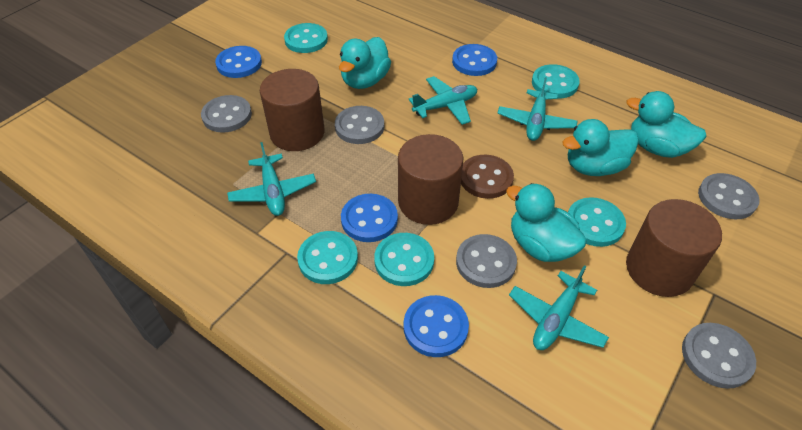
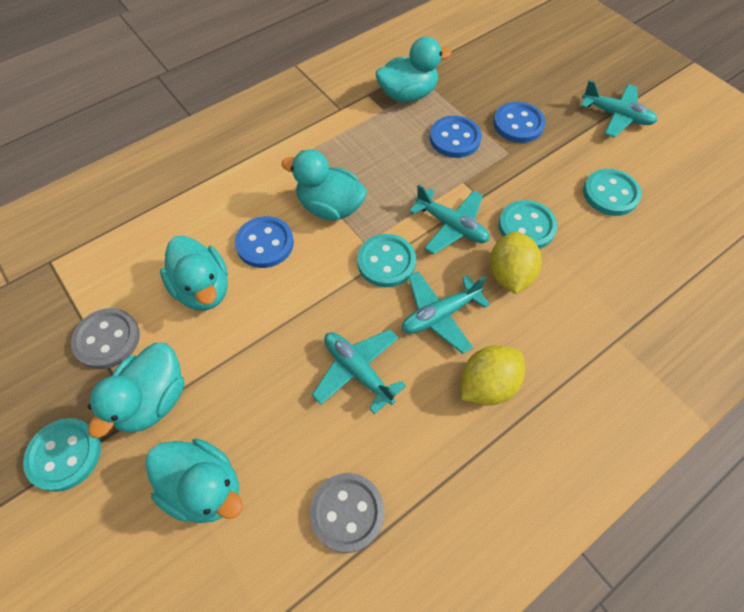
blue button: [215,46,262,78] [341,194,398,242] [404,295,469,357] [452,44,497,76] = 4 -> [235,216,294,268] [430,116,482,158] [493,102,546,143] = 3
brown button: [461,155,514,199] = 1 -> none = 0
brown cylinder: [260,69,324,151] [398,134,463,225] [626,199,722,297] = 3 -> none = 0
grey button: [201,95,252,132] [335,106,384,144] [456,234,517,288] [682,323,756,389] [698,173,760,219] = 5 -> [71,308,140,369] [310,473,384,553] = 2
turquoise button: [284,23,328,53] [297,231,358,284] [374,233,434,286] [532,64,580,99] [568,197,626,247] = 5 -> [23,418,101,492] [357,234,416,287] [498,200,557,249] [583,169,642,216] = 4
turquoise duck: [339,37,391,89] [506,183,587,262] [562,119,639,176] [627,91,707,158] = 4 -> [88,343,185,438] [145,438,243,523] [160,236,228,311] [281,149,367,221] [376,37,452,102] = 5
yellow lemon: none = 0 -> [461,345,525,405] [490,231,542,294] = 2

